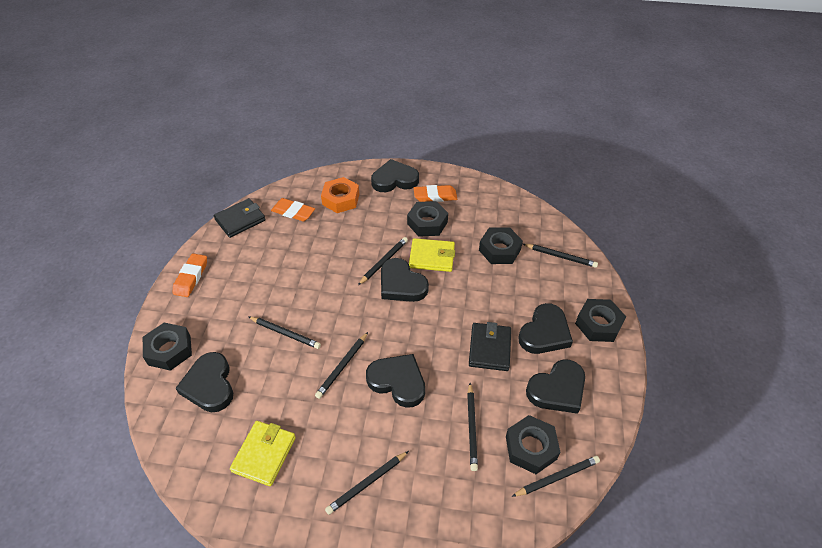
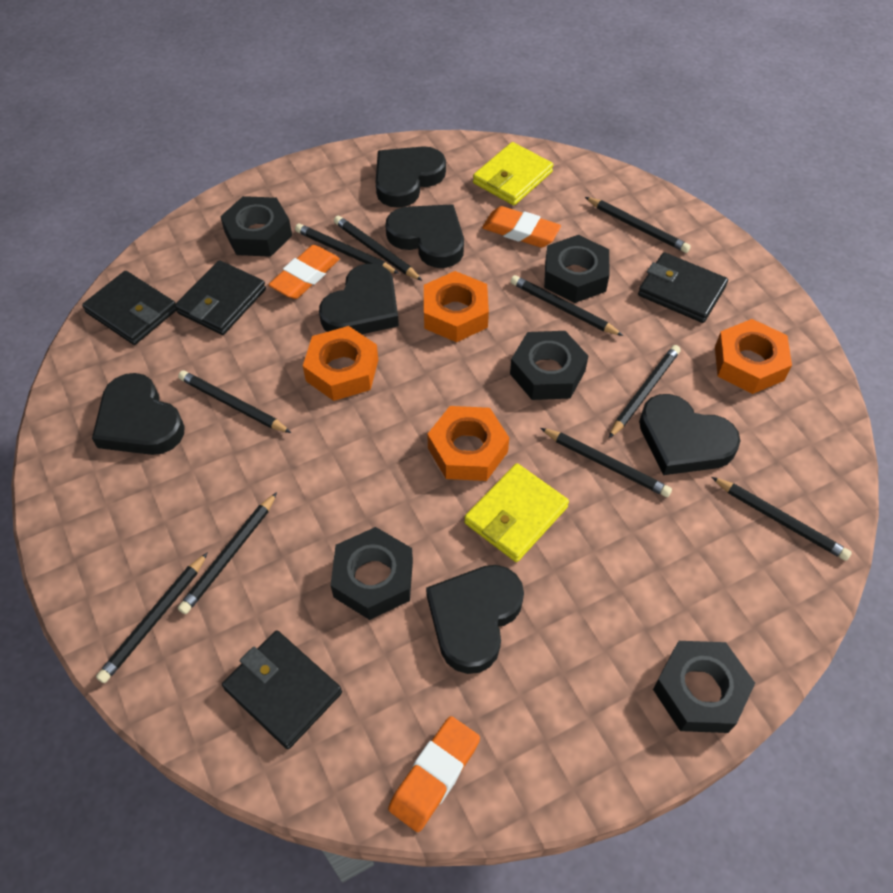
black pencil: [248,316,321,349] [315,332,368,399] [325,451,409,515] [358,237,408,285] [467,383,478,471] [511,456,600,497] [523,244,598,268] = 7 -> [96,552,208,683] [178,371,291,433] [178,492,277,614] [295,224,400,274] [334,216,423,281] [510,275,623,336] [541,428,672,497] [585,197,691,253] [609,345,681,438] [712,477,852,561] = 10
black wallet: [214,198,266,238] [469,322,511,371] = 2 -> [82,271,177,345] [175,260,266,335] [222,631,342,749] [638,252,728,323] = 4
orange nut: [321,177,359,213] = 1 -> [303,326,378,401] [424,271,489,342] [427,406,509,481] [715,319,792,394] = 4

